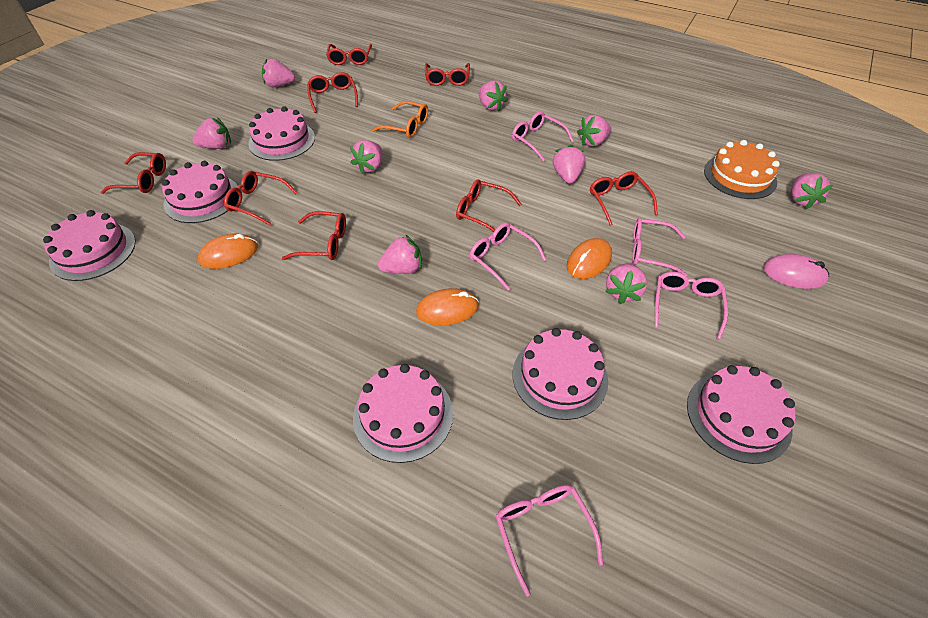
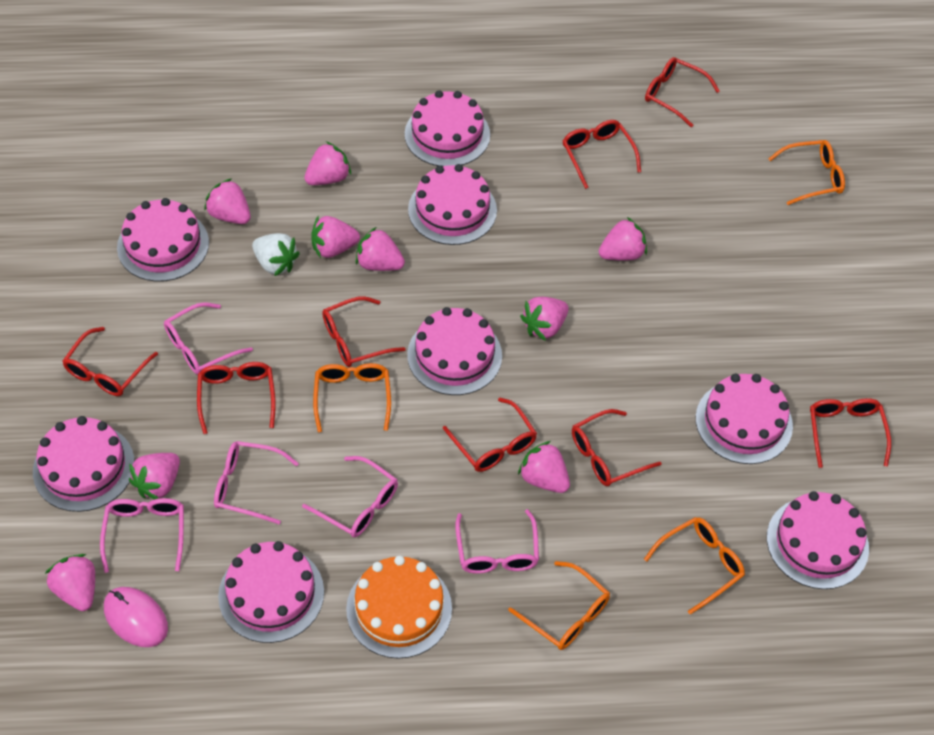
orange glasses: [372,101,428,138] = 1 -> [313,363,391,432] [508,561,610,650] [644,517,745,615] [768,140,845,205] = 4
orange mouse: [198,234,258,269] [416,288,479,326] [567,238,612,279] = 3 -> none = 0
pink cake: [43,210,136,281] [162,161,238,223] [248,106,315,161] [353,364,453,463] [513,328,608,420] [687,365,795,464] = 6 -> [33,416,135,512] [117,198,209,282] [218,541,324,643] [405,90,490,166] [407,307,502,395] [408,164,497,245] [696,374,793,464] [767,491,869,589] = 8
white strawberry: none = 0 -> [252,233,300,276] = 1

